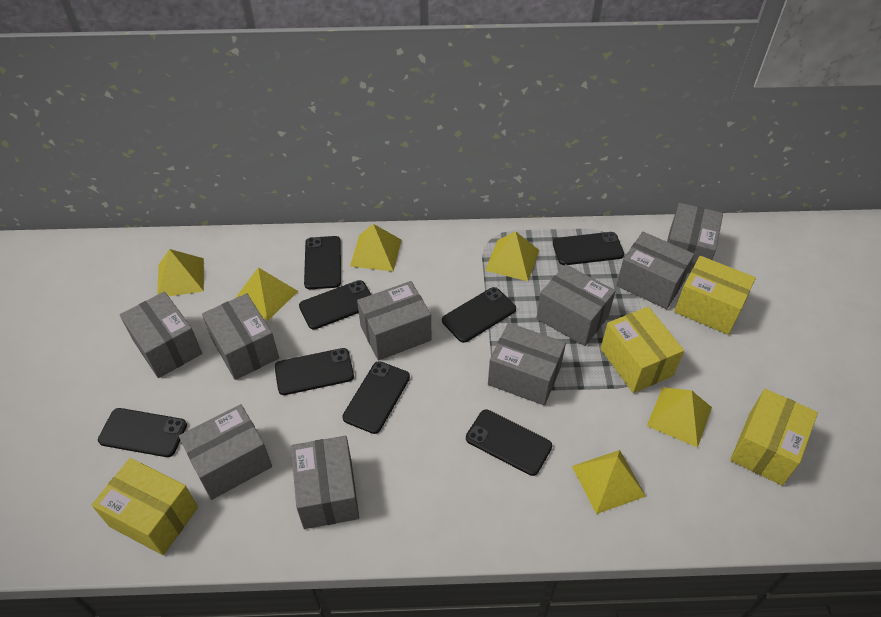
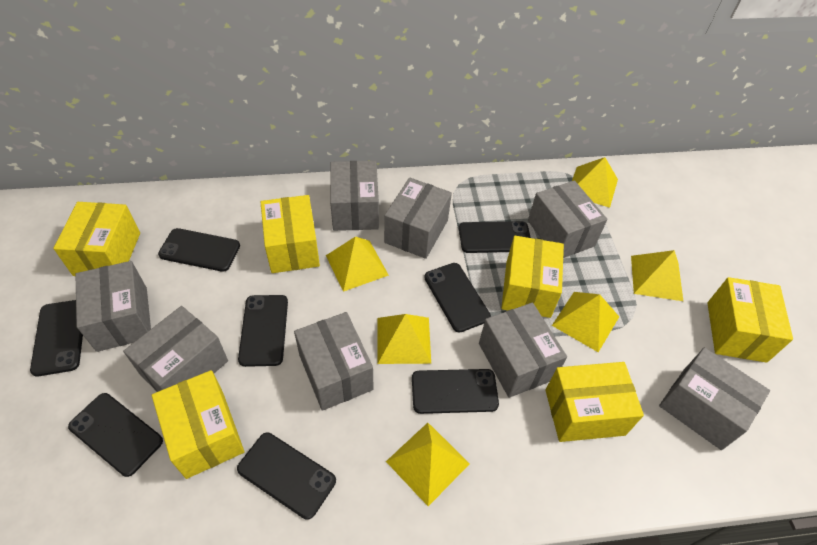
grey box: [120,292,202,378] [179,404,272,500] [202,293,279,380] [291,436,359,529] [357,281,432,360] [488,323,566,406] [536,264,616,346] [616,232,695,309] [667,203,723,273] = 9 -> [75,261,151,352] [123,306,228,392] [294,312,374,411] [330,161,379,231] [384,177,452,259] [479,303,567,398] [528,180,608,258] [659,348,770,450] = 8
yellow box: [92,458,198,555] [600,307,684,393] [674,256,756,335] [730,389,818,486] = 4 -> [53,202,140,276] [152,370,244,479] [261,195,320,273] [501,236,564,318] [545,362,644,442] [707,277,793,363] = 6

